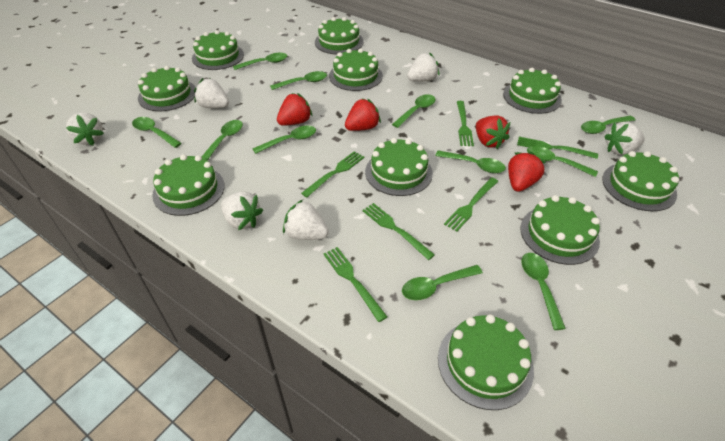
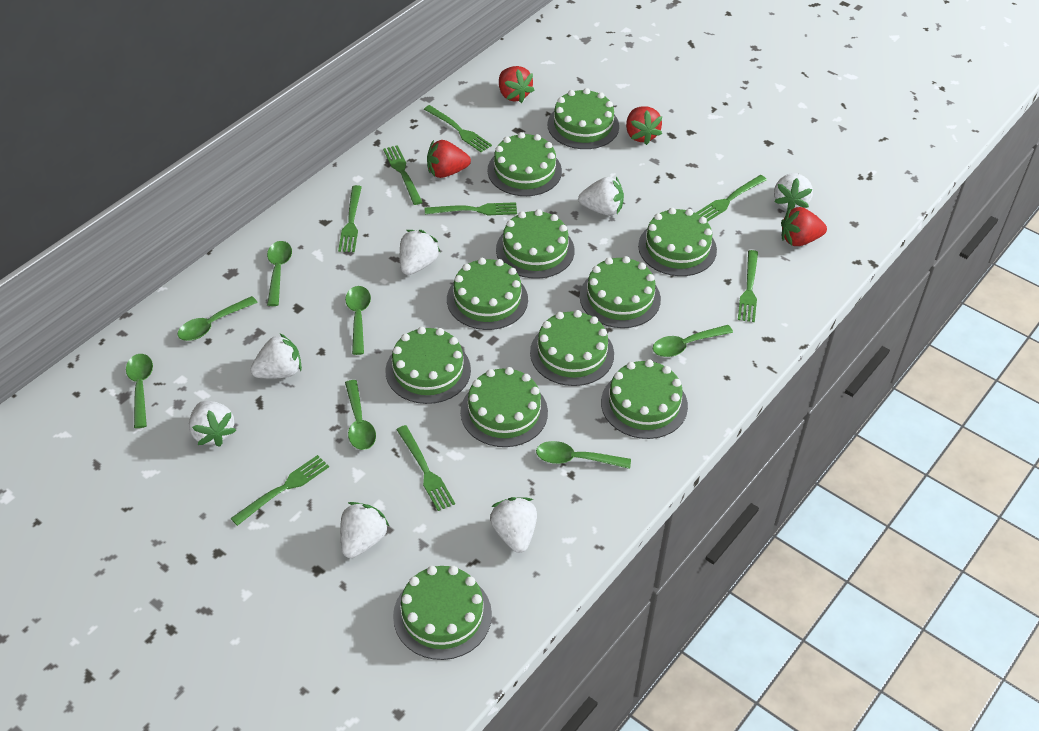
green cake: [138,66,196,111] [152,154,225,216] [192,30,244,70] [315,17,364,55] [329,48,383,91] [365,138,433,196] [438,314,534,410] [503,68,562,114] [521,195,600,265] [602,151,679,211] = 10 -> [385,327,471,404] [393,566,492,660] [447,258,528,330] [460,367,548,447] [488,132,562,196] [496,209,575,279] [530,310,614,386] [547,88,619,149] [580,256,661,328] [601,359,688,439] [638,208,717,276] = 11
green fork: [301,151,364,197] [323,247,387,322] [362,203,435,260] [444,177,498,232] [457,101,474,146] [517,137,598,159] = 6 -> [231,455,329,526] [338,185,362,252] [383,145,422,205] [396,425,455,511] [424,105,492,152] [425,202,517,215] [696,175,767,222] [738,250,758,322] = 8
green spoon: [132,117,182,148] [202,120,243,161] [233,53,287,70] [252,125,316,154] [270,71,327,90] [392,94,435,128] [402,265,483,300] [435,150,506,173] [521,253,566,330] [527,146,598,177] [581,116,635,134] = 11 -> [126,354,153,428] [178,296,258,341] [267,241,292,306] [345,286,371,355] [345,380,376,450] [536,441,631,469] [653,325,733,357] = 7
white strawberry: [66,112,104,146] [194,78,229,108] [221,191,263,230] [283,200,329,240] [407,53,439,81] [604,122,645,155] = 6 -> [189,401,236,447] [250,333,302,379] [340,502,389,558] [400,230,440,275] [490,497,537,553] [578,177,624,216] [774,173,813,210] = 7

